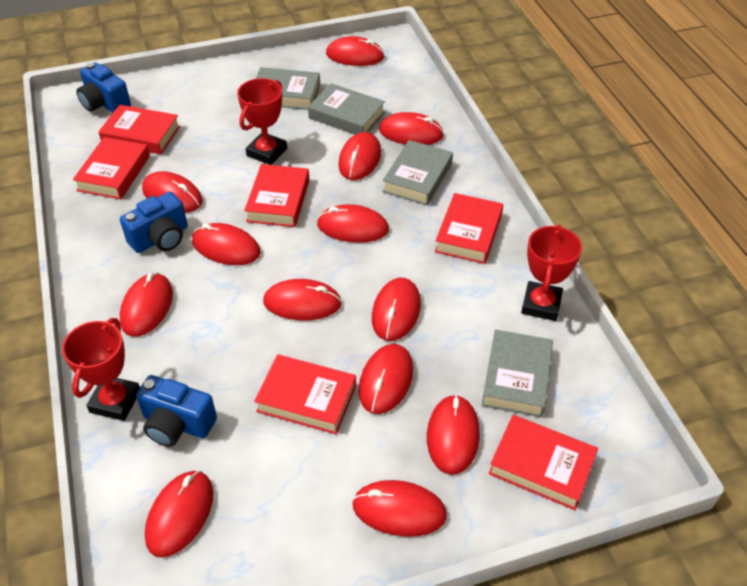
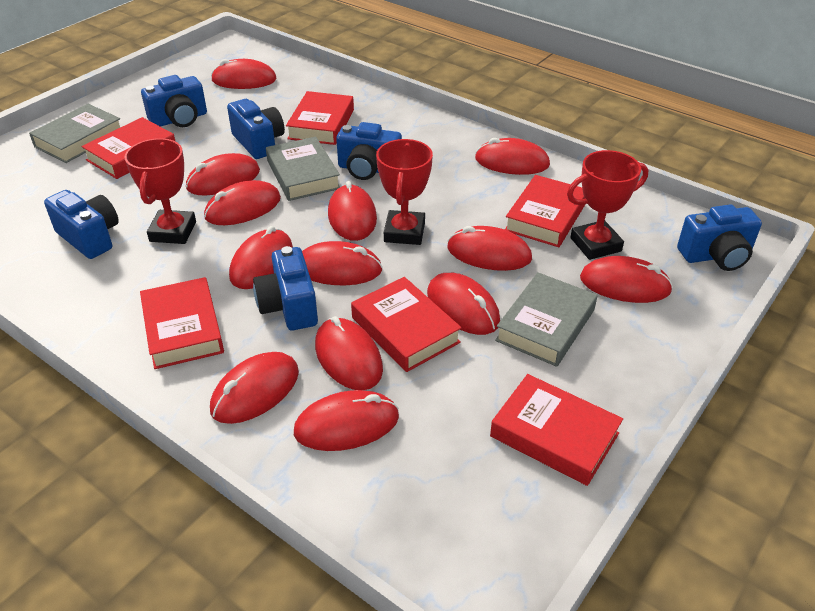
blue camera: [76,62,131,113] [120,192,188,253] [136,375,217,447] = 3 -> [44,190,119,259] [141,75,207,127] [227,99,285,159] [253,246,318,330] [336,122,402,180] [677,204,762,271] = 6
grey book: [256,67,320,110] [308,83,385,135] [382,140,453,205] [481,329,553,417] = 4 -> [29,104,120,163] [266,137,340,201] [495,272,597,367] = 3

